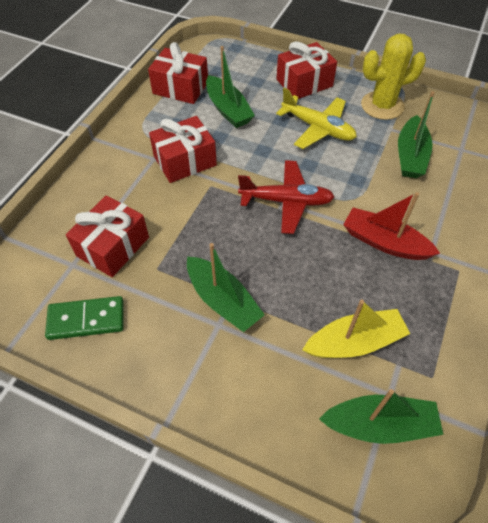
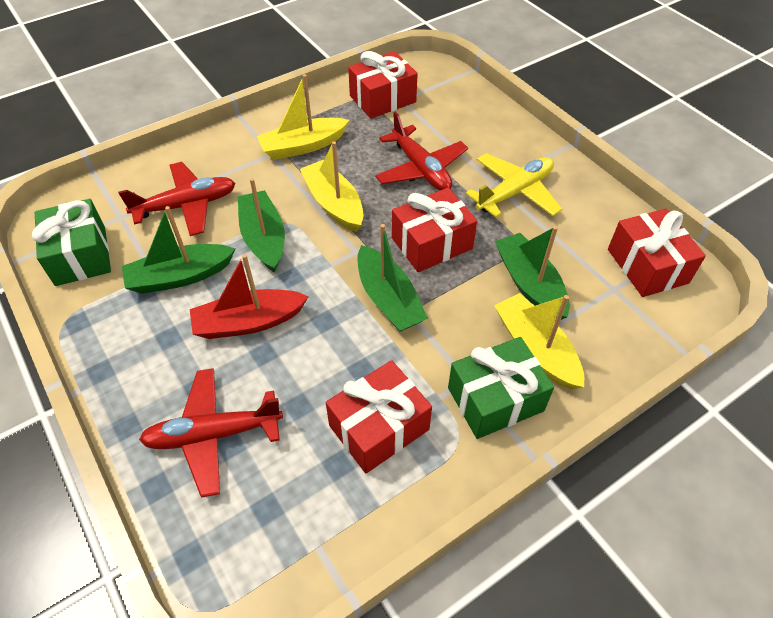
green domino: [45,296,123,340] = 1 -> none = 0
green gift: none = 0 -> [32,199,111,286] [448,337,554,439] = 2
red plane: [238,160,334,234] = 1 -> [118,162,235,236] [139,368,283,498] [375,111,468,190] = 3
yellow boat: [302,300,410,358] = 1 -> [256,74,349,160] [300,141,364,232] [494,293,584,389] = 3
yellow cactus: [361,34,426,120] = 1 -> none = 0

